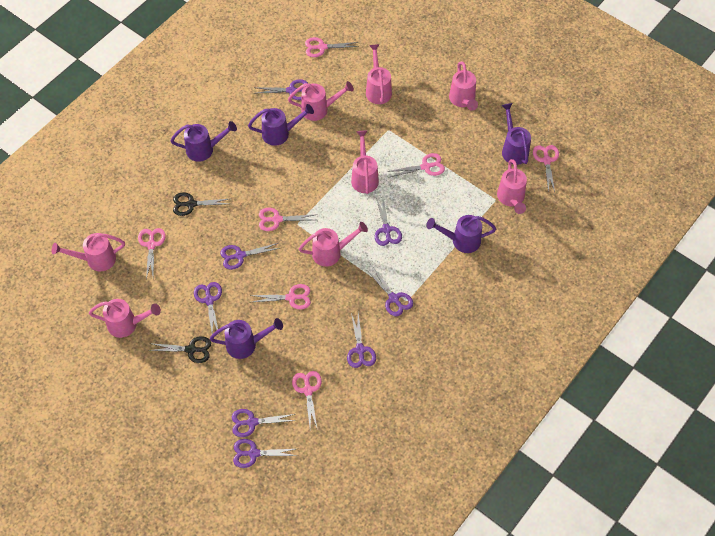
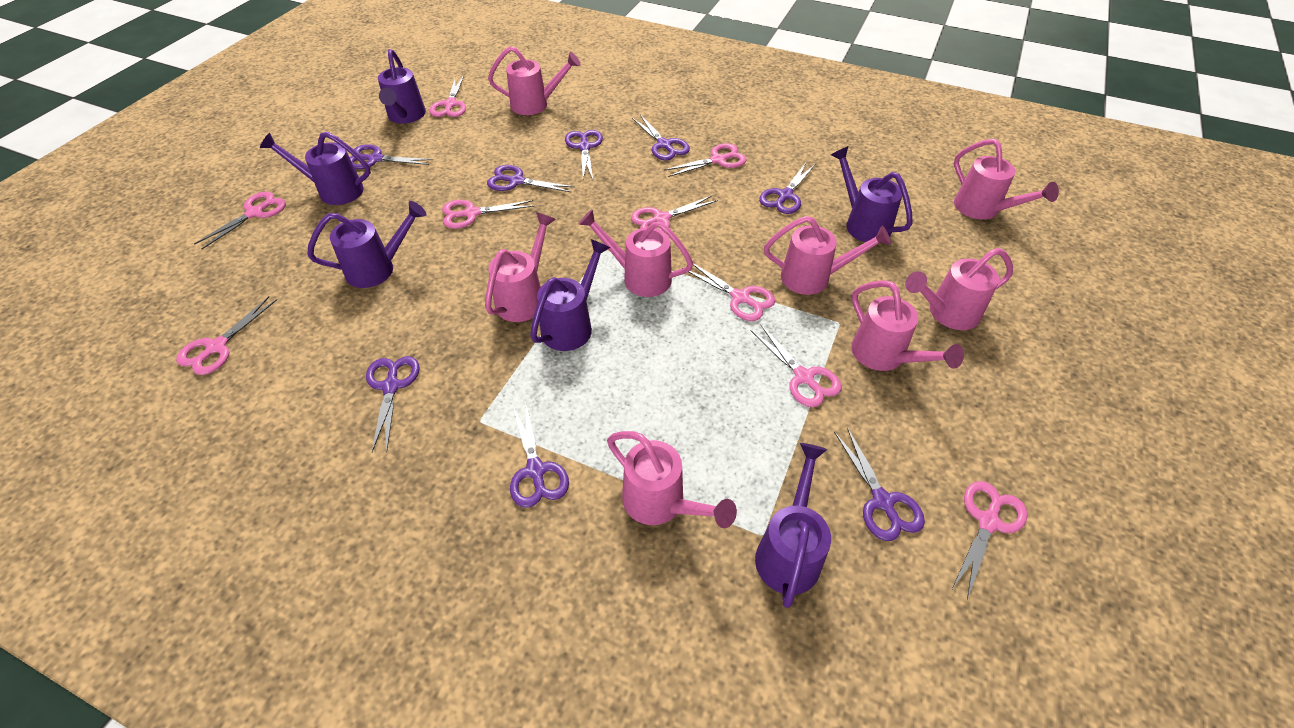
black scissors: [148,336,211,363] [173,193,229,216] = 2 -> none = 0
pink scissors: [138,228,166,279] [250,284,311,309] [259,208,317,231] [292,371,322,427] [305,37,359,57] [387,153,445,177] [533,145,559,193] = 7 -> [176,296,277,375] [194,191,286,249] [429,76,466,117] [442,200,534,229] [631,196,718,232] [665,143,747,177] [682,263,775,321] [751,324,841,407] [952,481,1028,600] = 9
purple watering can: [170,121,237,162] [210,318,283,359] [248,104,314,146] [426,215,496,253] [501,103,531,165] = 5 -> [260,132,371,205] [307,201,426,288] [378,49,426,124] [530,239,610,351] [755,443,831,608] [831,146,912,242] = 6

